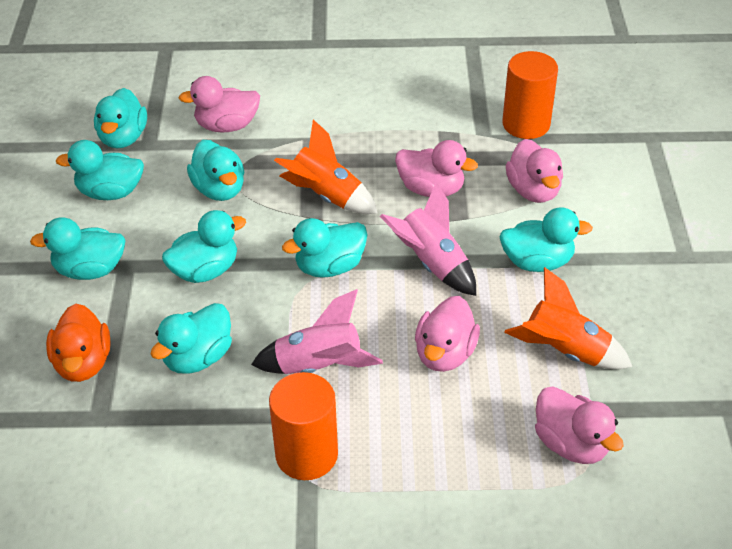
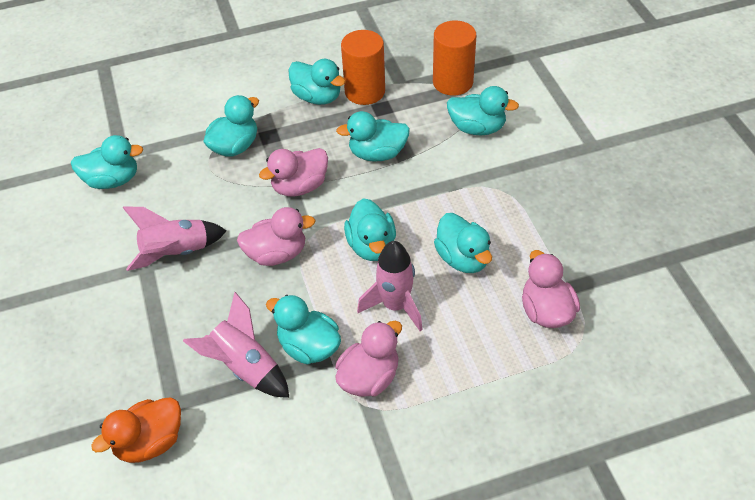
orange rocket: [274,119,378,214] [504,267,632,369] = 2 -> none = 0
pink duck: [179,76,260,133] [395,140,478,197] [415,296,480,372] [506,139,563,203] [535,386,624,464] = 5 -> [237,207,316,266] [259,148,328,196] [335,321,402,396] [522,250,580,328] = 4
pink rocket: [251,289,383,374] [380,182,476,296] = 2 -> [122,206,226,271] [183,292,289,398] [357,241,423,331] = 3

